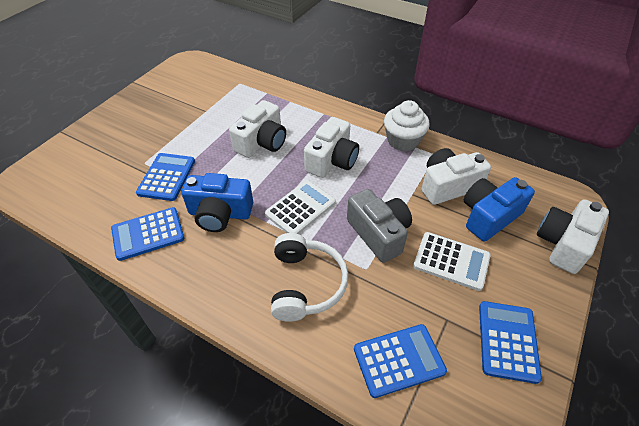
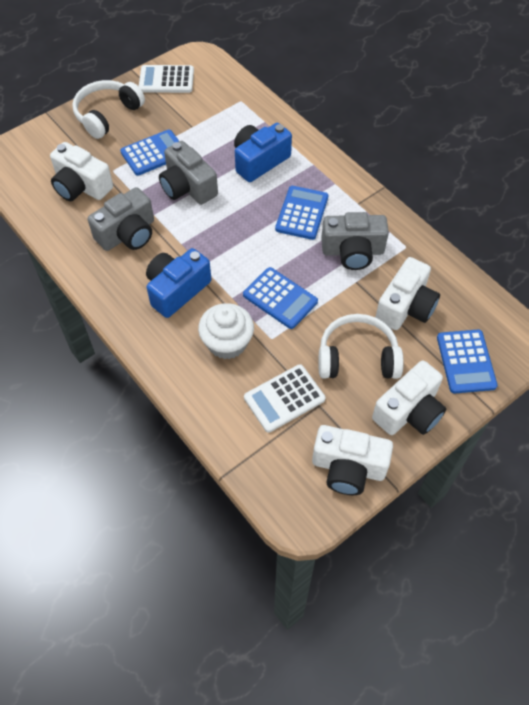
grey camera: [347,189,412,263] = 1 -> [88,187,154,251] [159,141,218,205] [321,212,389,270] = 3
white headphones: [271,233,348,322] = 1 -> [72,80,145,139] [318,314,404,379] = 2

